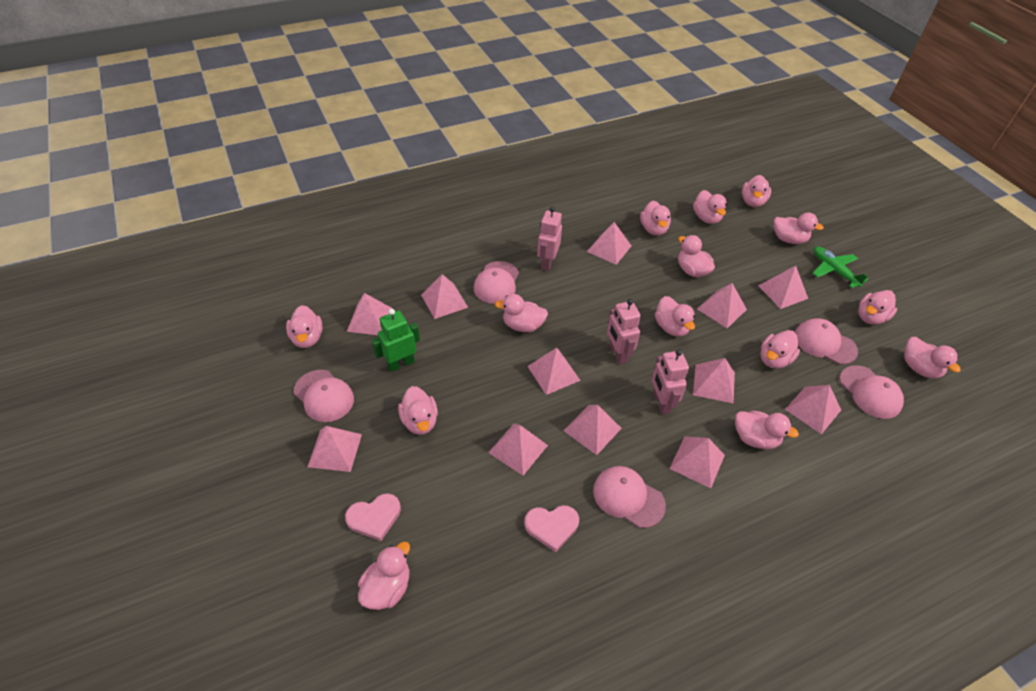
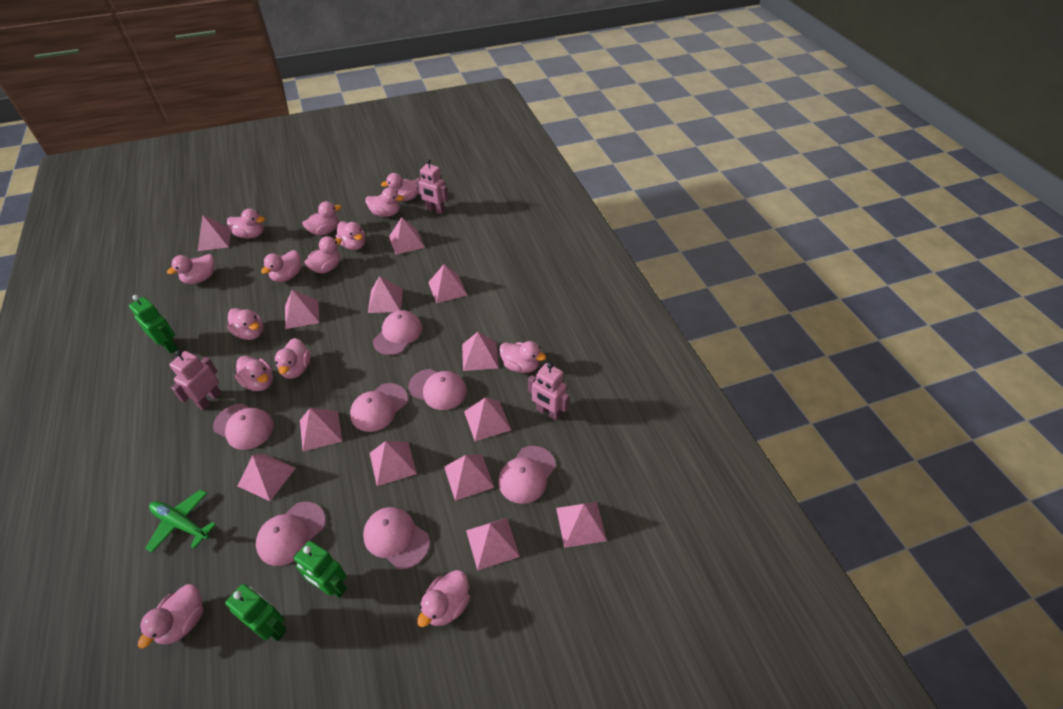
green robot: [372,309,420,372] = 1 -> [129,295,178,354] [225,584,286,641] [293,541,347,598] = 3
pink cap: [294,370,354,422] [474,261,519,304] [593,466,666,528] [795,318,858,365] [839,365,904,419] = 5 -> [213,403,274,450] [256,502,326,566] [350,383,408,432] [363,507,430,569] [373,310,423,355] [408,369,467,410] [498,446,556,504] = 7
pink heart: [345,493,401,541] [524,505,579,552] = 2 -> none = 0
pink pyramid: [308,426,362,472] [347,293,393,335] [421,274,468,319] [488,424,548,476] [527,348,581,395] [563,405,622,455] [587,222,631,265] [669,436,725,488] [693,358,735,404] [697,283,747,328] [758,266,808,309] [785,385,841,434] = 12 -> [198,215,231,251] [238,454,296,501] [285,290,320,329] [300,408,342,451] [368,276,403,313] [370,441,417,486] [389,217,425,255] [428,264,467,303] [444,454,494,501] [462,332,498,371] [464,398,511,441] [466,518,520,571] [556,502,607,548] = 13

